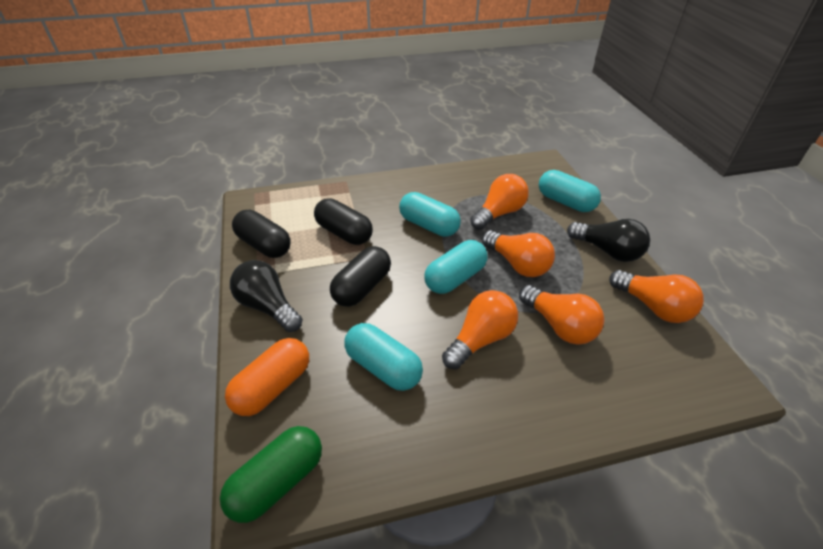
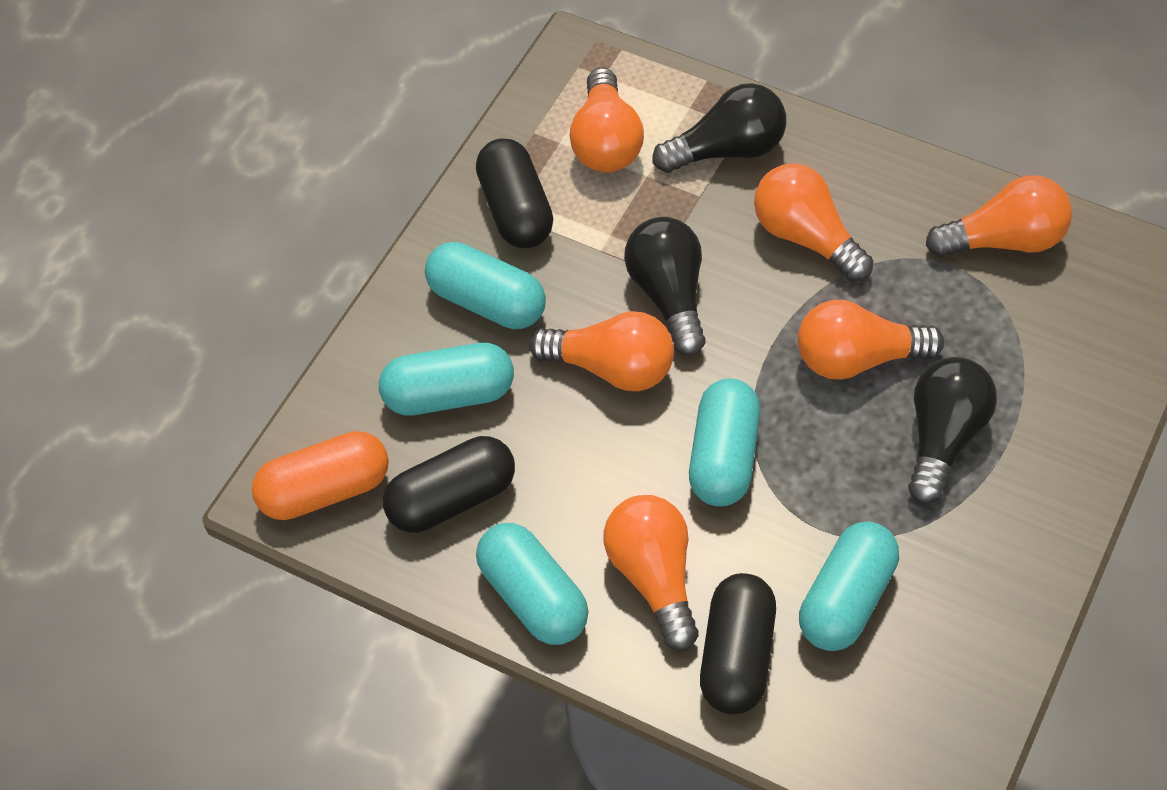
black light bulb: [230,260,303,332] [567,219,650,262] = 2 -> [624,217,706,356] [653,83,786,173] [908,357,997,504] = 3
green capsule: [220,426,322,523] = 1 -> none = 0
orange light bulb: [442,290,518,369] [470,174,529,230] [482,230,555,277] [519,285,604,345] [609,270,704,323] = 5 -> [529,311,674,391] [570,67,644,172] [604,495,699,651] [754,163,873,282] [798,300,944,380] [926,175,1072,257] = 6
turquoise capsule: [344,323,423,391] [399,192,461,237] [424,240,488,294] [539,170,601,212] = 4 -> [379,343,514,416] [425,242,546,329] [476,523,588,645] [689,378,760,507] [799,522,899,651] = 5

